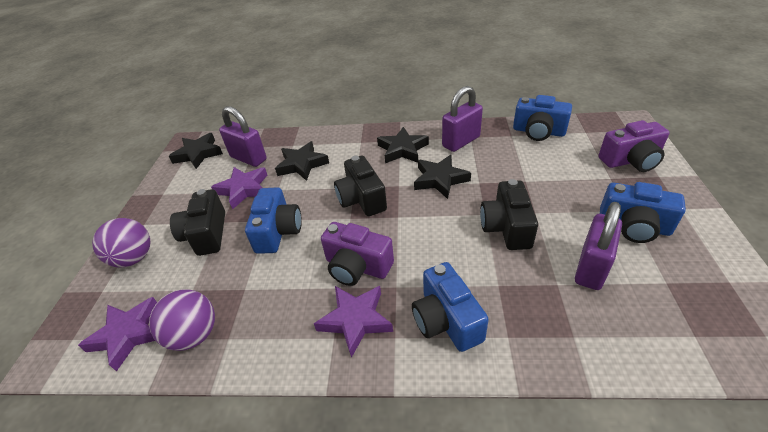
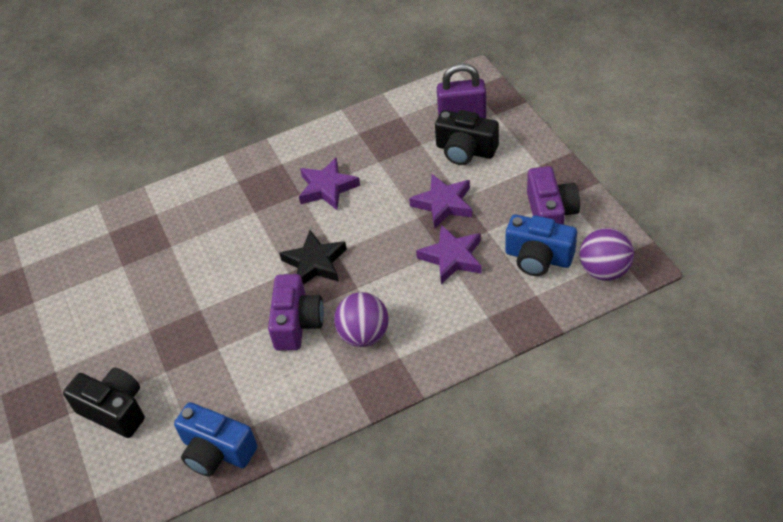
black camera: [170,189,225,256] [334,156,387,216] [480,179,538,250] = 3 -> [63,368,145,438] [435,110,499,165] = 2
black star: [169,133,223,169] [275,141,329,181] [377,127,429,163] [414,155,471,199] = 4 -> [279,230,347,285] = 1
blue camera: [245,187,302,254] [412,262,489,352] [513,95,572,141] [600,182,686,243] = 4 -> [174,402,258,477] [505,214,577,276] = 2
purple padlock: [219,106,267,167] [442,86,483,152] [575,202,622,290] = 3 -> [437,63,486,118] = 1

